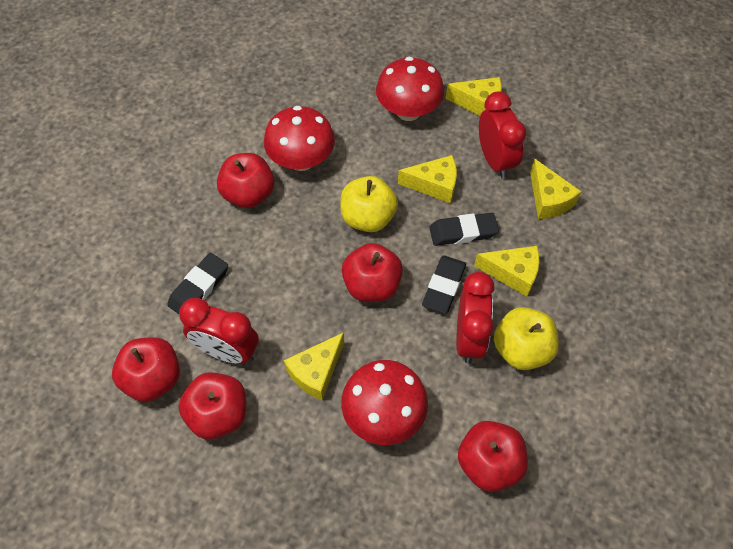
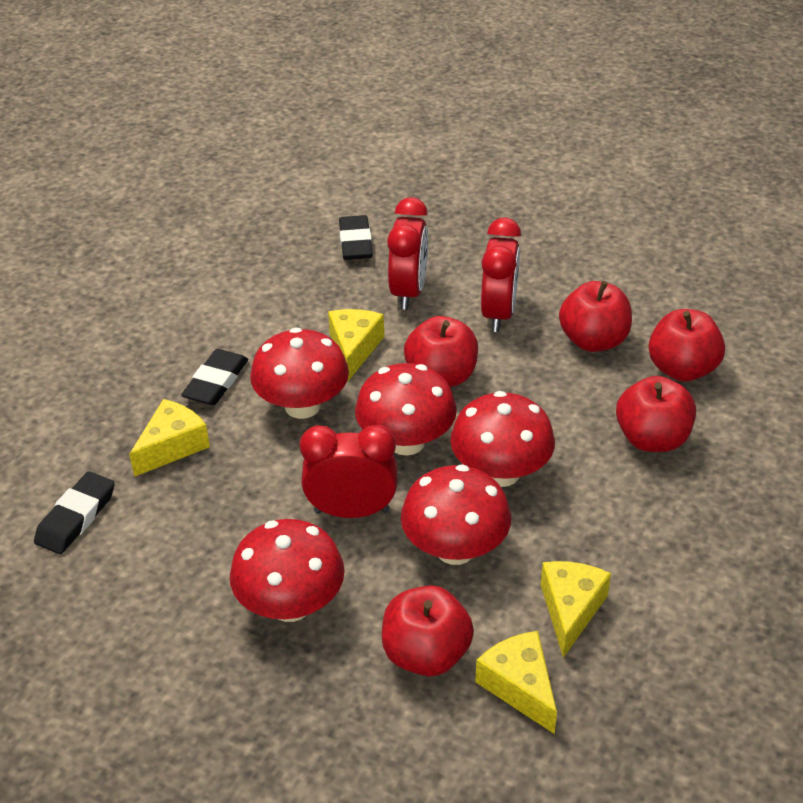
red mushroom: [264,106,335,171] [341,360,428,445] [376,57,444,121] = 3 -> [230,519,345,622] [250,327,349,419] [355,363,457,456] [401,464,511,565] [450,391,555,487] = 5
yellow apple: [340,176,398,232] [494,307,559,370] = 2 -> none = 0
yellow cheese: [284,332,344,401] [398,155,457,203] [446,77,502,116] [474,246,539,297] [530,159,581,219] = 5 -> [129,399,210,477] [328,309,384,381] [475,631,557,734] [541,561,611,658] = 4

